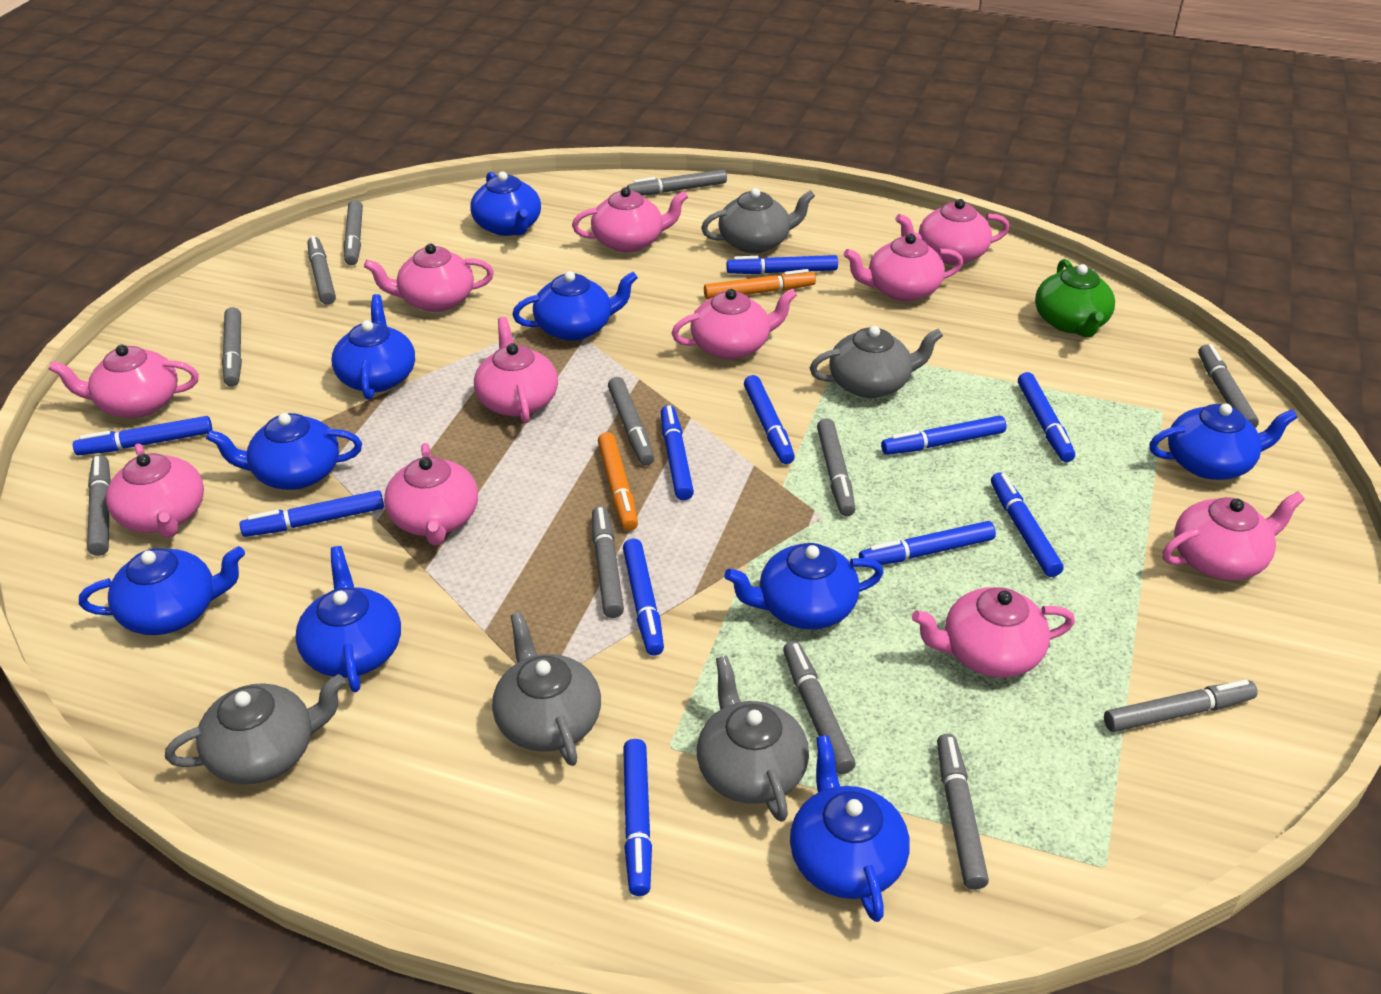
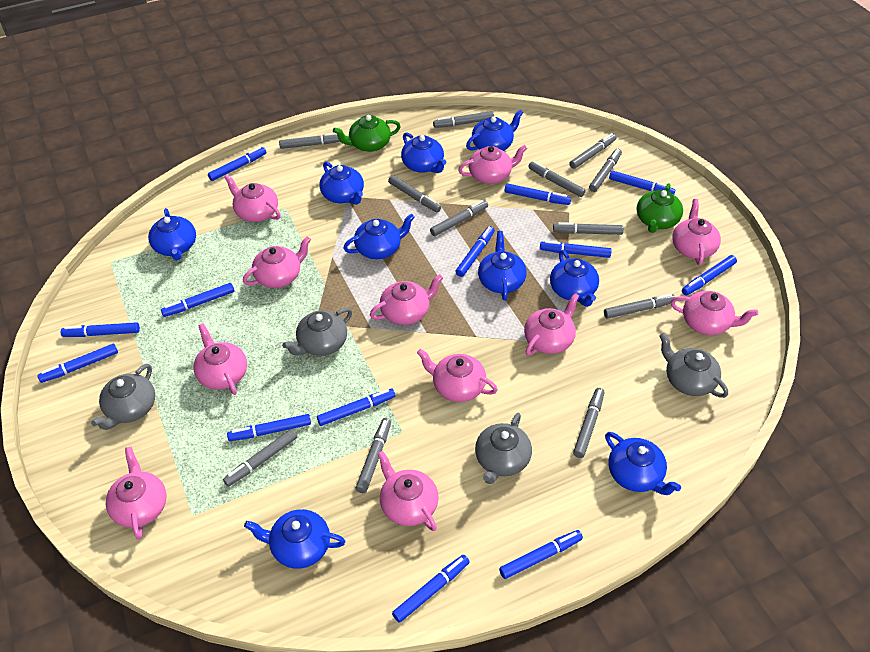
blue marker: [73,416,212,455] [240,490,384,537] [623,539,664,656] [623,739,652,896] [661,405,694,500] [726,255,838,274] [744,375,795,464] [859,521,996,567] [881,416,1007,455] [991,472,1064,577] [1018,372,1075,462] = 11 -> [37,344,118,383] [61,322,140,337] [161,283,234,317] [208,147,267,181] [227,414,311,441] [317,389,395,426] [392,555,470,623] [455,226,495,277] [499,530,583,579] [505,183,571,205] [540,241,612,258] [609,171,675,195] [682,255,737,295] = 13
green teapot: [1035,259,1115,337] = 1 -> [333,115,401,152] [637,183,683,233] = 2
grey teapot: [165,674,346,784] [492,612,601,766] [697,656,809,822] [701,188,815,253] [810,326,943,398] = 5 -> [91,364,155,430] [282,308,352,356] [475,413,532,484] [659,333,728,398] = 4
orange marker: [598,432,638,531] [704,269,816,300] = 2 -> none = 0

